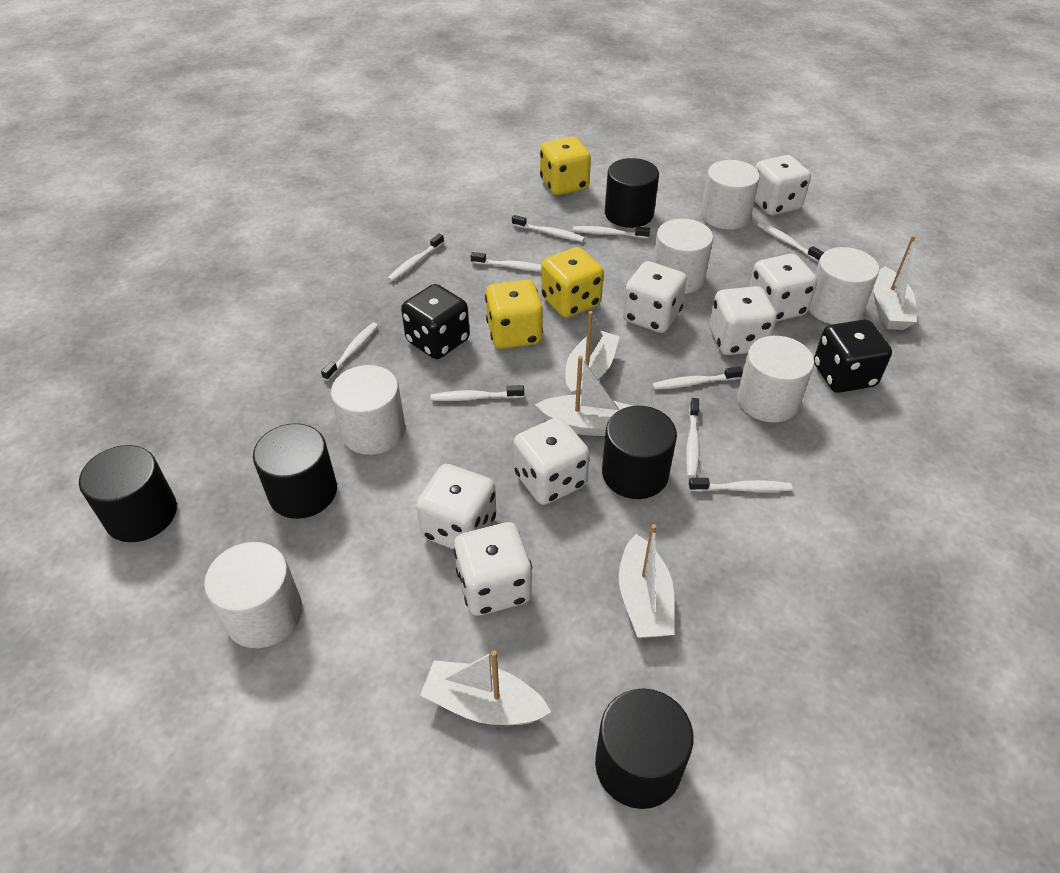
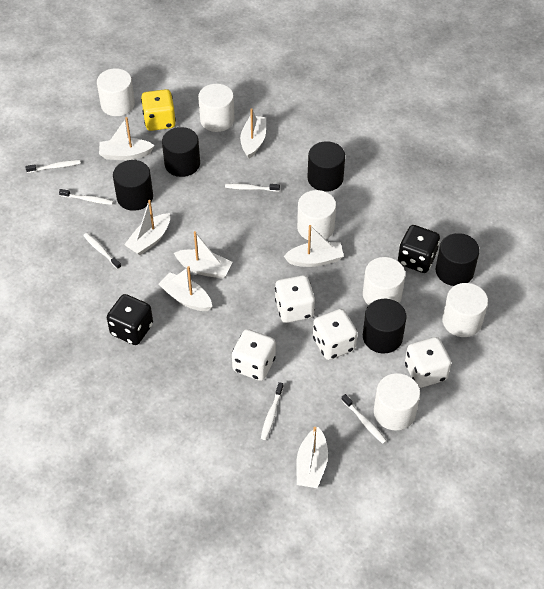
white boat: [420,650,551,725] [535,356,632,436] [565,311,620,395] [619,524,675,638] [873,235,917,330] = 5 -> [99,117,155,160] [124,200,170,255] [158,266,212,311] [174,231,232,279] [240,108,266,159] [283,225,344,267] [296,427,328,488] = 7
white dice: [416,464,496,550] [454,522,532,616] [513,417,590,505] [623,261,687,333] [709,286,777,355] [749,254,818,322] [754,155,811,215] = 7 -> [232,329,276,381] [275,275,315,323] [313,309,357,360] [405,337,451,388] = 4
white toothbrush: [321,323,378,381] [387,234,444,282] [431,385,524,401] [471,252,541,272] [512,215,585,242] [573,226,650,239] [652,366,743,390] [686,398,700,478] [689,478,793,492] [757,222,824,262] = 10 -> [25,160,81,173] [59,189,114,205] [83,233,121,269] [225,183,280,192] [261,382,283,440] [341,394,387,444] = 6
yellow dice: [485,280,543,349] [540,137,591,195] [541,247,604,318] = 3 -> [141,89,176,131] = 1

